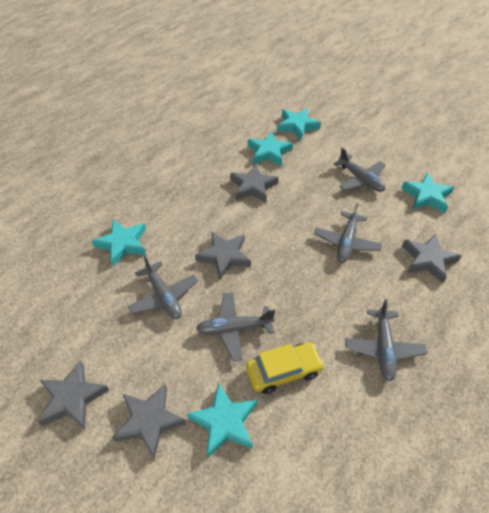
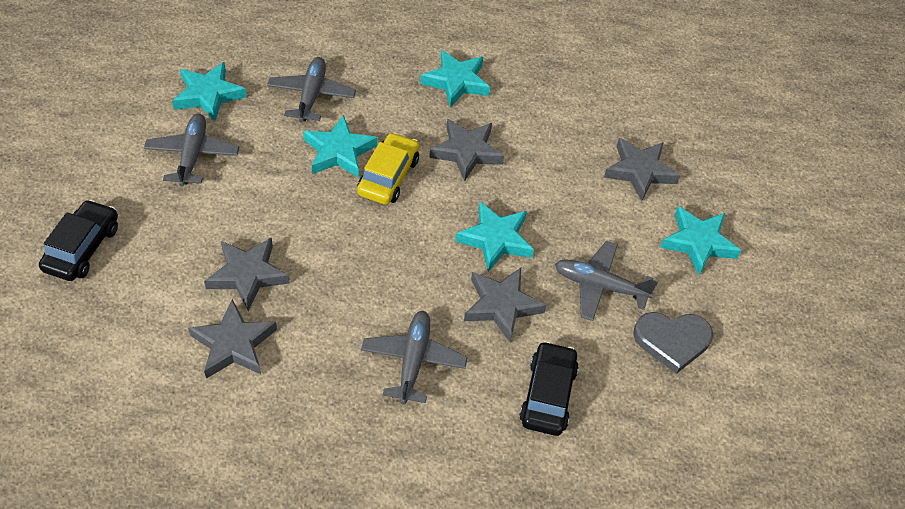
black car: none = 0 -> [39,199,118,281] [519,341,579,436] = 2
grey heart: none = 0 -> [633,312,713,374] = 1
grey plane: [128,256,198,319] [196,292,275,361] [314,203,382,263] [333,148,386,192] [345,299,427,381] = 5 -> [144,113,239,187] [267,57,356,123] [361,311,467,405] [555,241,658,321] = 4

